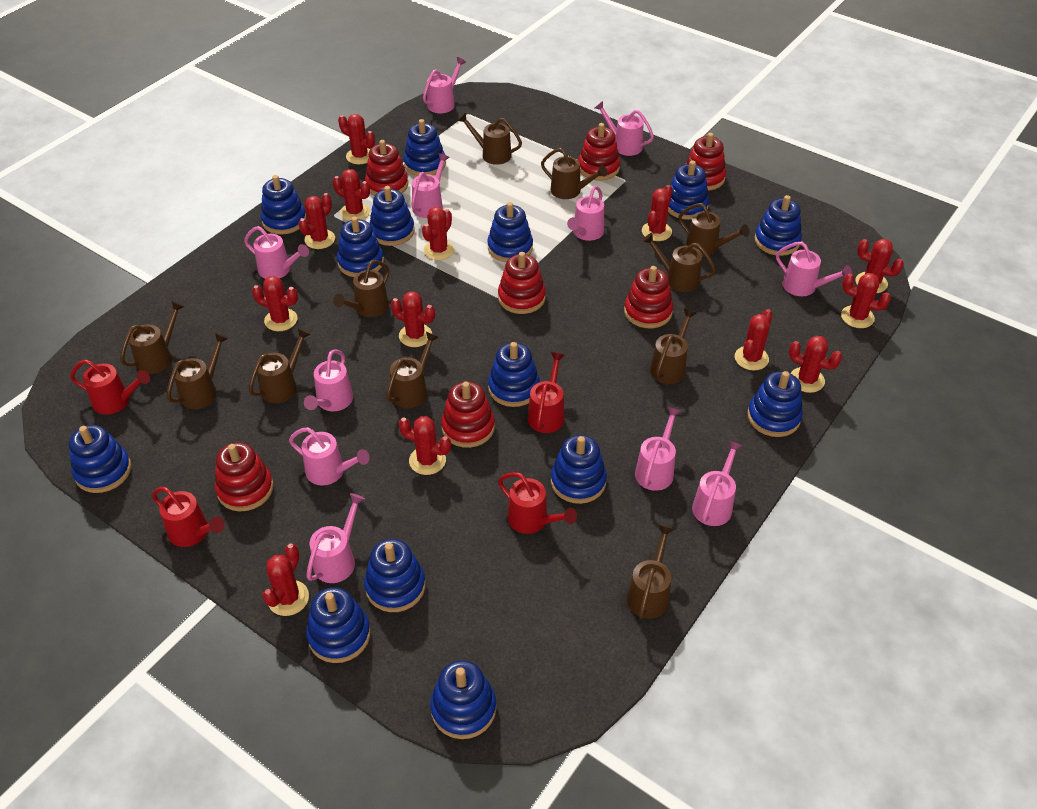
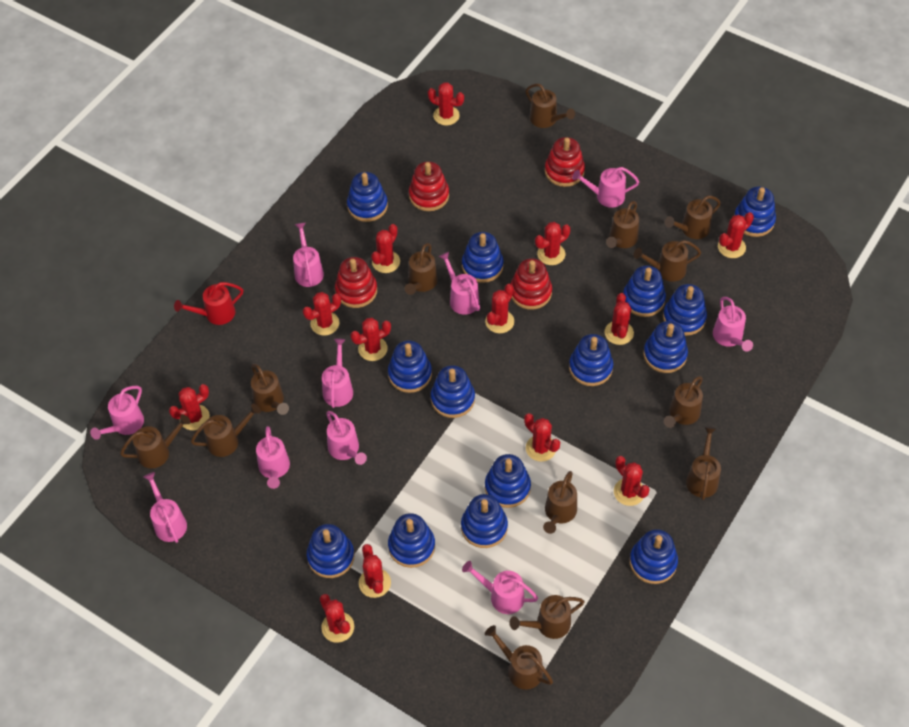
brown watering can: [120,301,185,374] [167,333,228,409] [248,328,311,403] [333,260,389,317] [386,332,438,408] [458,113,522,165] [541,148,607,199] [627,524,674,619] [642,233,716,292] [650,308,697,384] [678,203,750,256] = 11 -> [120,414,190,468] [191,404,261,457] [251,364,289,415] [405,243,438,295] [485,625,553,690] [509,595,585,639] [525,84,575,128] [543,471,577,534] [606,201,639,248] [634,240,701,282] [664,376,703,428] [665,196,721,239] [686,426,721,500] = 13
pink watering can: [244,226,309,279] [289,427,370,486] [304,349,353,411] [306,493,365,583] [411,153,450,218] [423,57,466,113] [567,186,604,241] [595,101,654,156] [635,407,681,491] [692,440,743,526] [776,242,852,296] = 11 -> [90,386,144,440] [143,472,187,543] [256,426,290,489] [293,222,324,287] [322,339,353,408] [326,411,367,465] [439,252,480,315] [462,561,538,614] [572,167,639,208] [713,297,753,352] = 10
red stacking toy: [215,442,274,511] [365,140,408,196] [441,381,495,448] [498,252,546,314] [578,123,620,180] [624,266,673,328] [686,133,726,191] = 7 -> [335,257,377,308] [409,161,449,211] [510,258,552,310] [545,137,585,187] = 4
red watering can: [70,359,150,415] [152,487,225,547] [498,472,577,534] [528,352,564,433] = 4 -> [174,282,243,325] = 1

